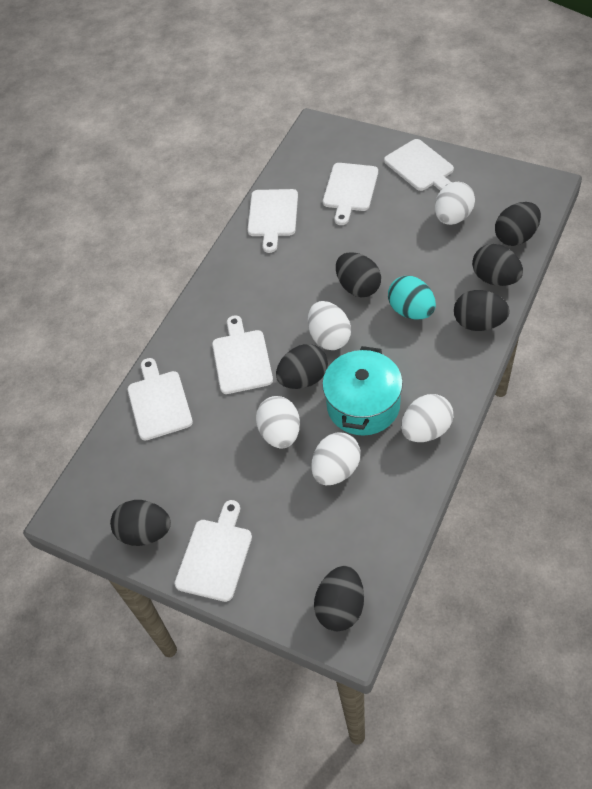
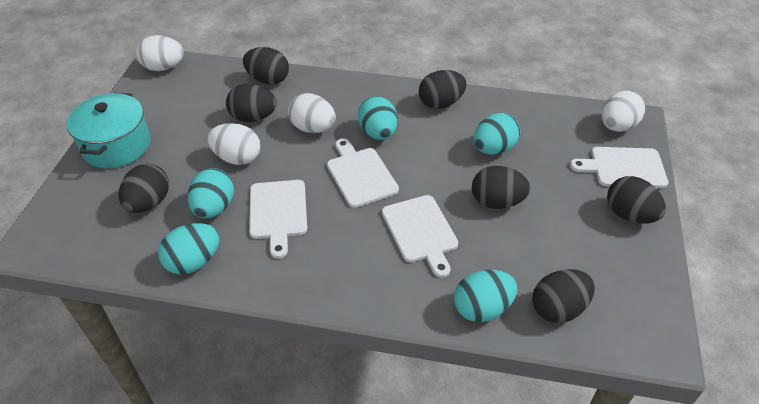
turquoise egg: [388,276,436,319] = 1 -> [158,223,220,275] [188,168,234,218] [358,96,398,140] [454,270,518,322] [474,113,520,155] = 5
white cutting board: [128,358,193,441] [175,500,252,602] [212,315,273,394] [248,189,298,253] [323,163,378,225] [384,139,454,191] = 6 -> [249,180,307,258] [327,138,399,208] [382,195,458,278] [570,147,668,188] = 4
white egg: [256,396,300,449] [308,301,351,350] [311,433,361,485] [401,394,453,442] [435,182,475,225] = 5 -> [136,35,184,71] [208,123,260,165] [288,93,336,133] [602,91,645,132] = 4

